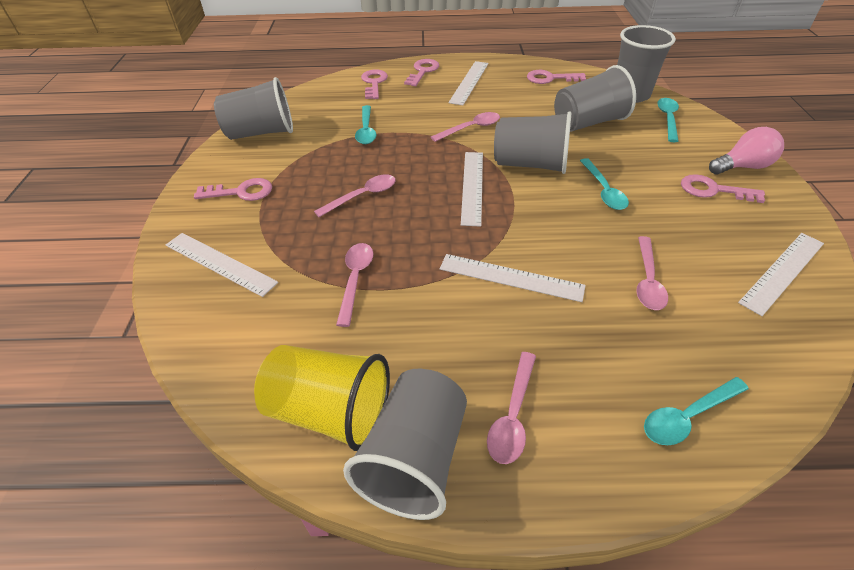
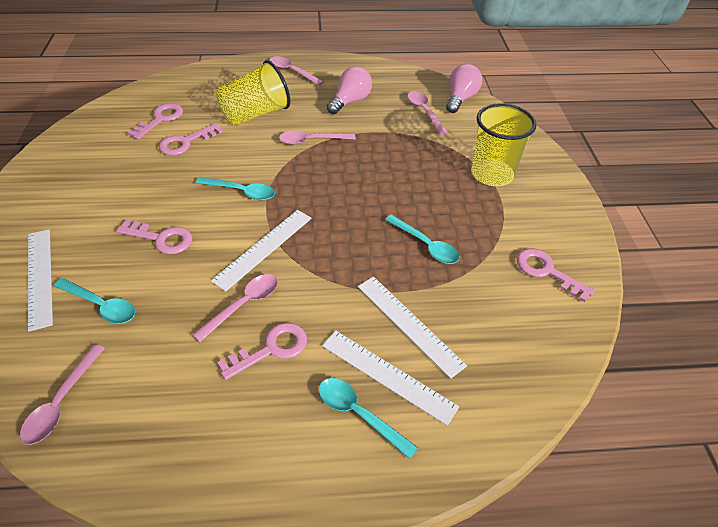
grey cup: [214,77,293,140] [343,369,467,520] [494,111,571,174] [554,65,636,132] [617,25,676,103] = 5 -> none = 0
pink light bulb: [709,127,784,174] = 1 -> [327,66,372,114] [446,64,482,113] = 2
white ruler: [166,233,278,297] [440,254,586,302] [448,61,489,105] [461,152,483,227] [738,233,824,316] = 5 -> [28,229,53,331] [211,210,312,292] [322,331,459,426] [358,277,467,379] = 4
yellow cup: [254,345,390,451] = 1 -> [216,60,290,126] [471,103,536,186] = 2

